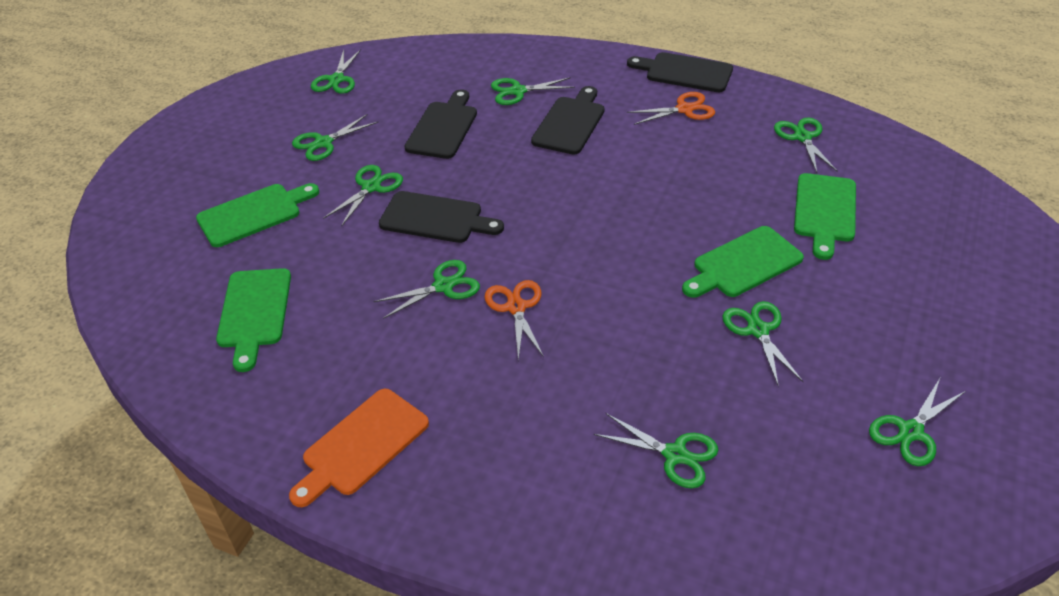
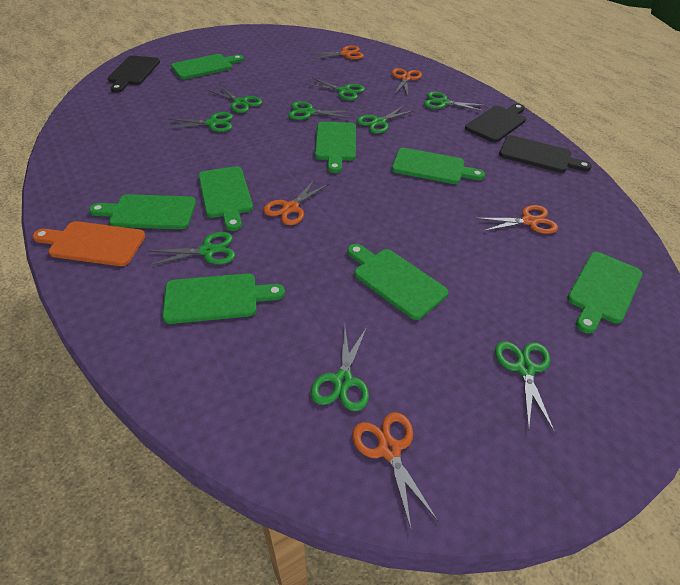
black cutting board: [379,191,504,243] [404,89,477,159] [531,86,605,155] [627,52,733,92] = 4 -> [108,55,160,93] [465,103,526,143] [499,135,592,173] = 3
green cutting board: [196,183,319,247] [216,268,291,372] [682,226,804,298] [794,173,856,260] = 4 -> [89,194,196,229] [162,273,285,324] [171,54,244,79] [198,166,253,231] [315,122,356,173] [347,244,448,320] [392,148,485,184] [567,252,642,333] = 8
orange scissors: [485,280,544,360] [627,92,715,125] = 2 -> [263,179,329,225] [310,45,364,59] [352,412,438,529] [392,68,422,96] [476,205,558,234] = 5

